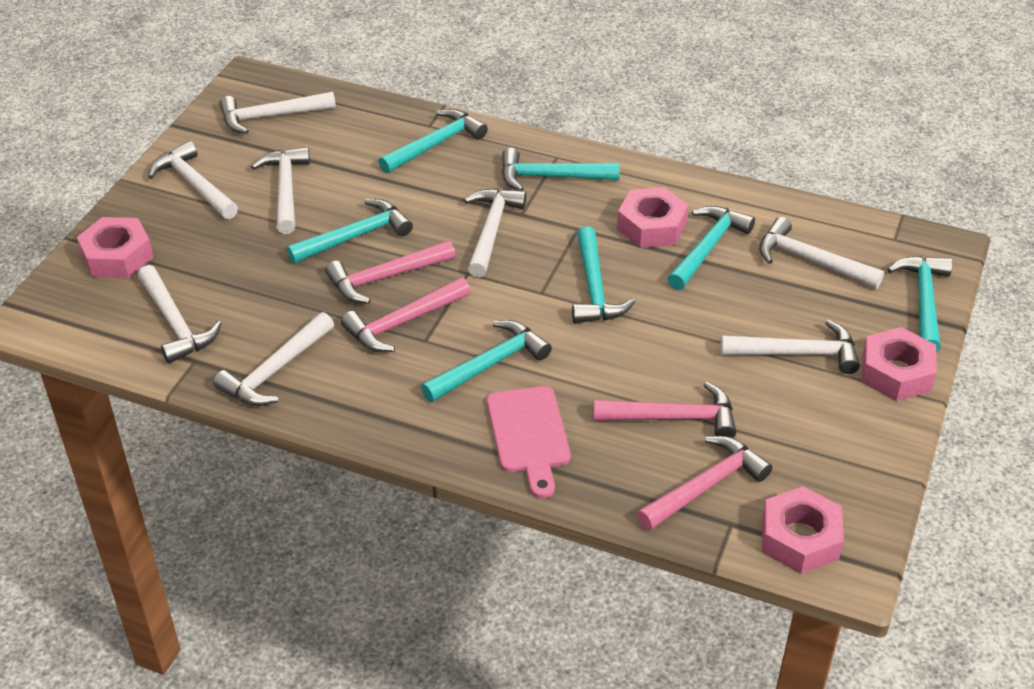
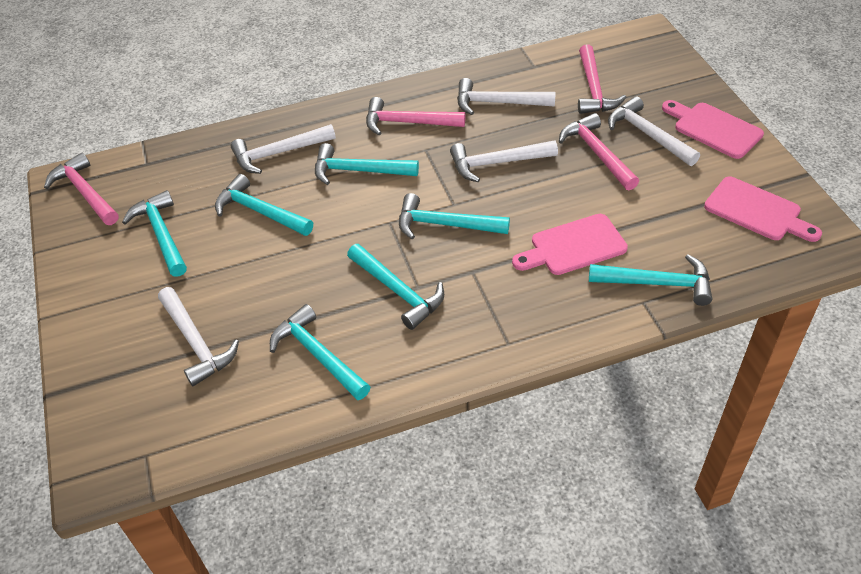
pink cutting board: [487,386,571,498] = 1 -> [512,214,628,275] [662,100,764,159] [704,177,822,242] = 3
pink nut: [77,217,154,278] [617,187,688,248] [762,486,844,574] [862,327,937,401] = 4 -> none = 0
white hammer: [138,265,222,364] [148,141,238,219] [213,312,334,406] [219,92,336,134] [251,147,310,234] [464,188,527,278] [720,320,860,374] [759,217,884,289] = 8 -> [158,287,239,386] [231,124,336,174] [450,140,558,182] [457,78,556,115] [608,96,700,166] = 5

